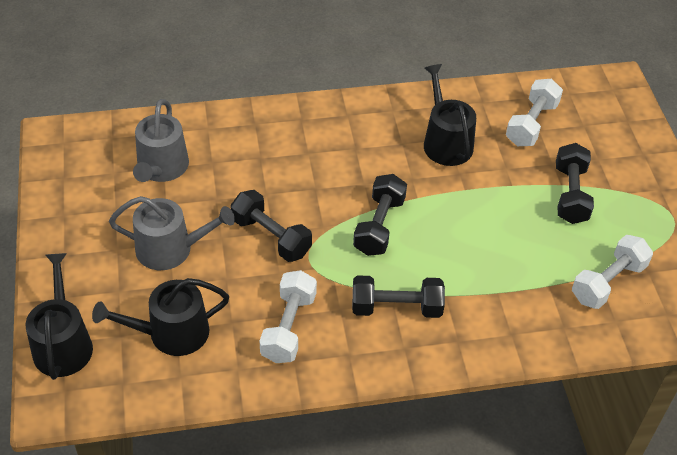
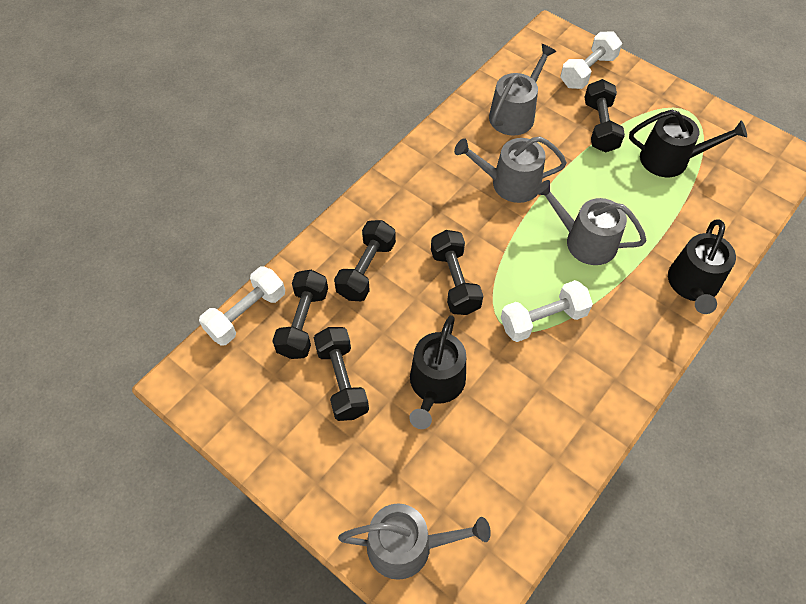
black dumbbell: [230,190,312,262] [352,275,445,318] [353,174,407,256] [556,143,594,224] = 4 -> [272,270,328,359] [314,327,369,421] [334,220,396,301] [431,230,483,315] [585,79,625,153] = 5
grey watering can: [109,196,235,270] [133,99,189,182] = 2 -> [338,503,491,580] [454,136,567,203] [489,44,556,135] [535,180,647,265] = 4

